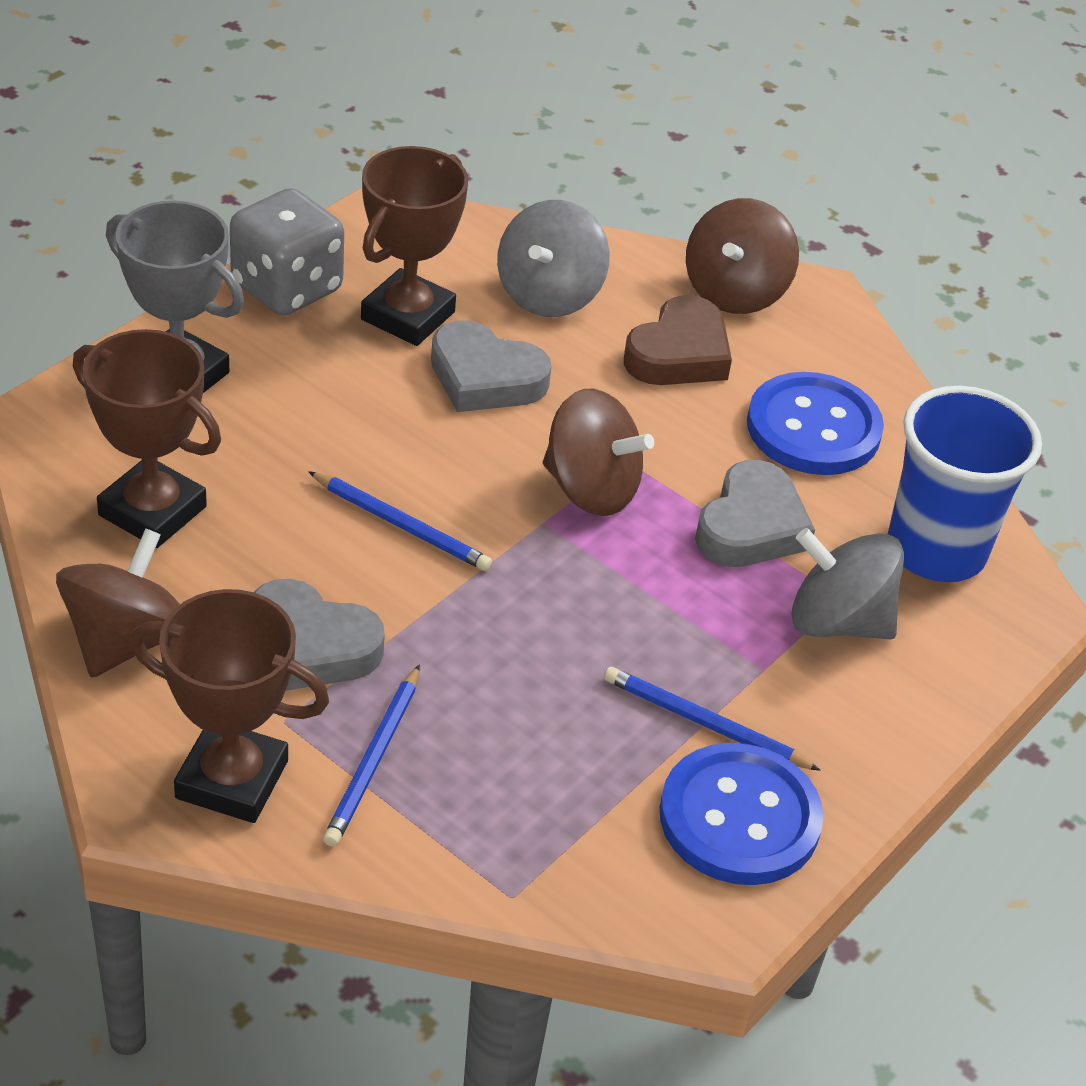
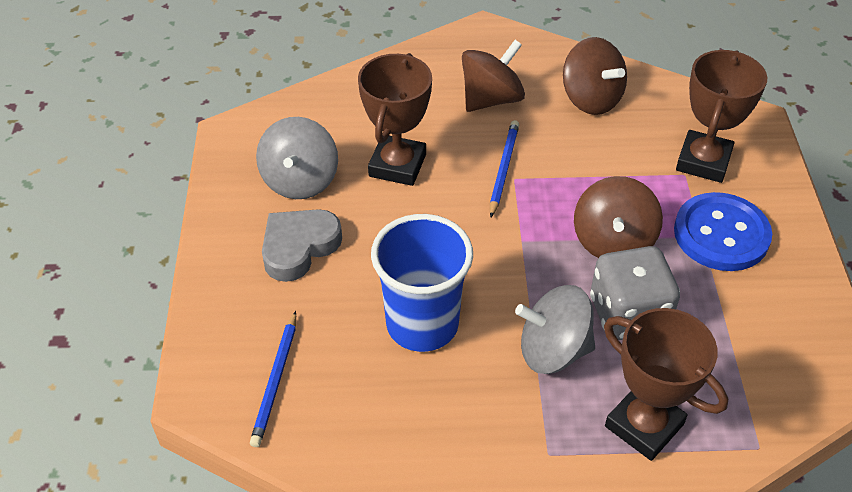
blue button: [660,743,824,885] [747,372,884,475] = 2 -> [674,192,772,271] = 1
blue pencil: [308,471,492,571] [323,665,420,847] [604,667,821,771] = 3 -> [250,311,296,447] [490,120,519,217] = 2
brown heart: [624,295,732,385] = 1 -> none = 0
grey heart: [254,579,385,691] [431,320,551,412] [695,460,815,567] = 3 -> [262,209,342,282] = 1
grey trophy: [106,201,244,393] = 1 -> none = 0

